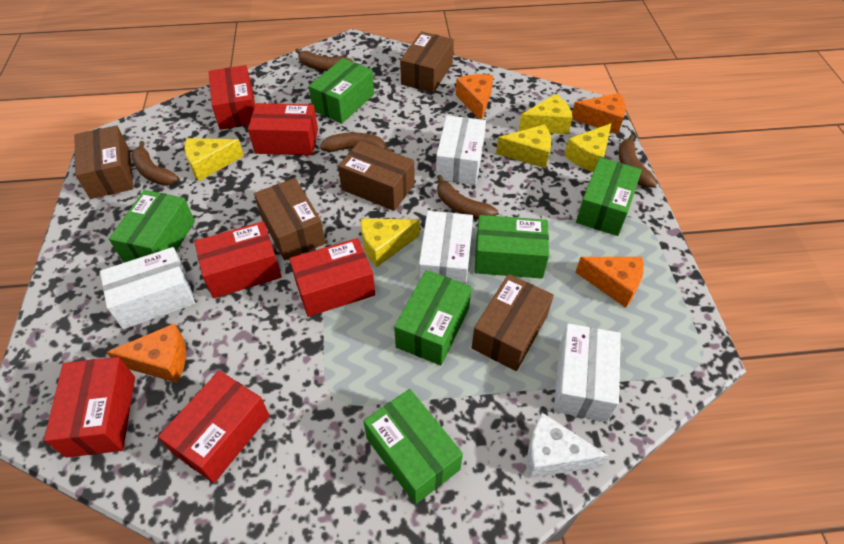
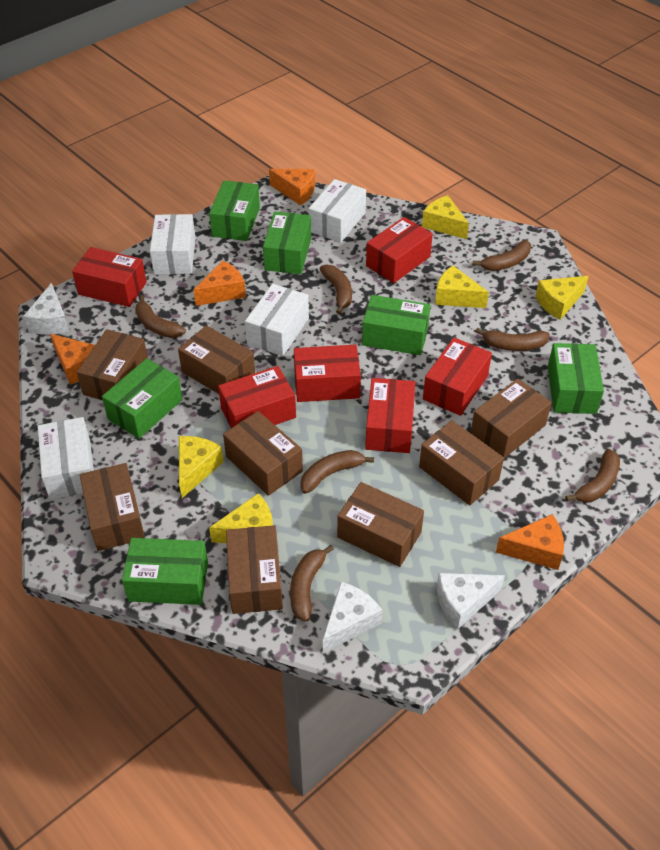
brown banana: [131,141,179,185] [295,48,353,71] [320,133,392,152] [437,175,498,220] [619,134,657,188] = 5 -> [135,295,186,338] [290,545,334,622] [300,450,374,493] [320,264,352,314] [473,240,531,271] [475,328,550,351] [565,449,620,503] = 7
brown box: [74,125,133,199] [254,178,326,260] [338,140,415,211] [400,31,454,93] [472,274,554,371] = 5 -> [77,329,148,401] [80,463,145,551] [178,325,255,394] [223,411,303,496] [226,525,283,614] [337,482,424,567] [419,420,504,505] [471,378,552,458] = 8
white cheese: [527,413,609,478] = 1 -> [23,283,69,335] [323,582,382,653] [436,573,505,629] = 3

